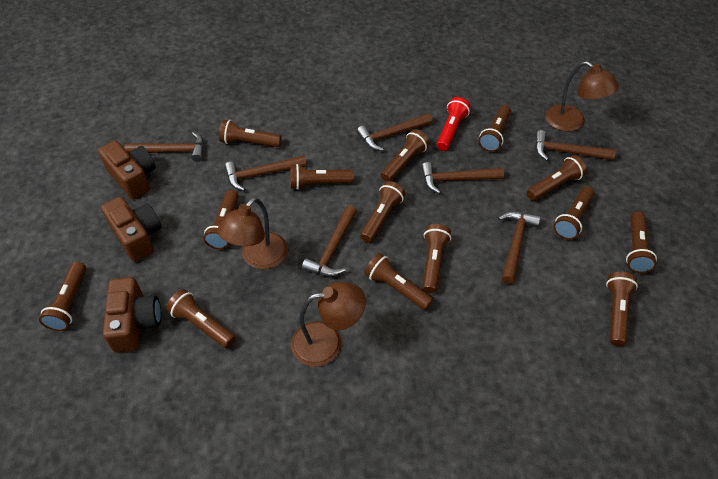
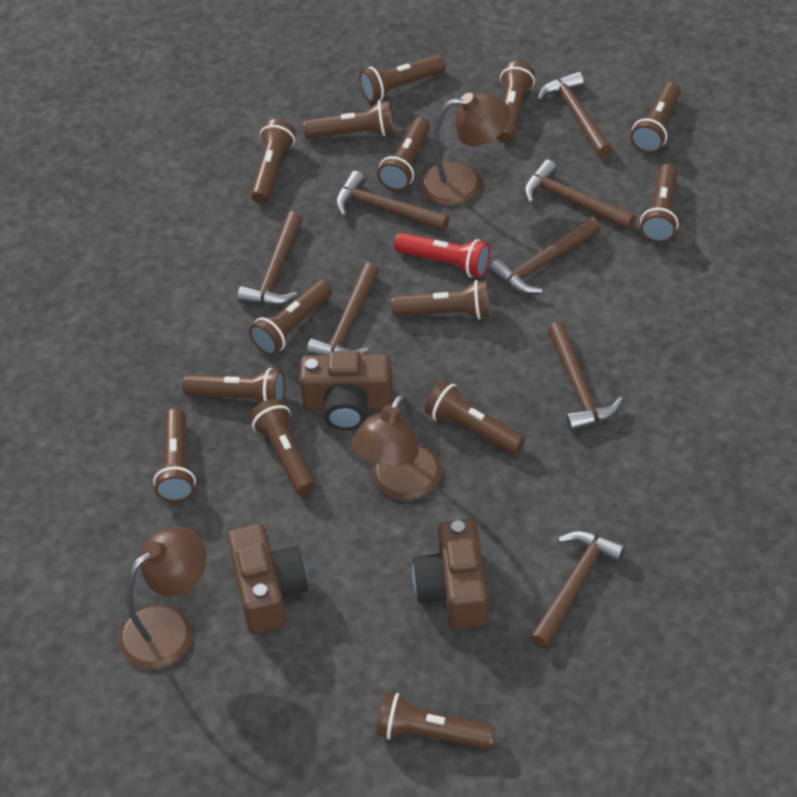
brown hammer: [124,132,204,162] [224,156,307,191] [302,205,357,277] [357,113,433,151] [421,162,504,194] [498,211,541,284] [535,130,616,161] = 7 -> [237,211,303,306] [307,263,379,355] [335,171,450,231] [489,217,601,294] [524,160,636,230] [530,531,626,649] [537,71,612,158] [547,322,623,431] = 8

